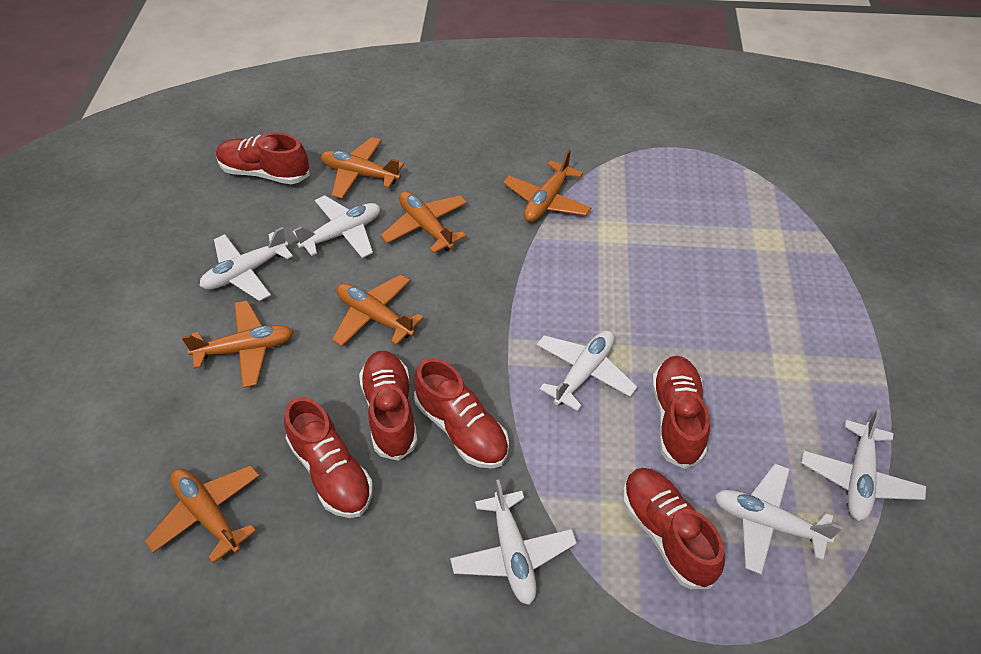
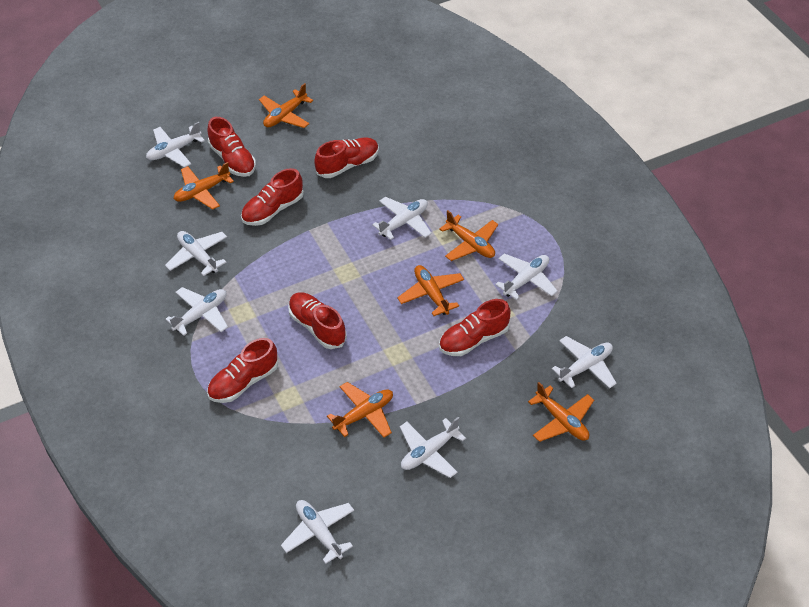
white plane: [200,227,293,301] [293,195,380,258] [450,480,577,605] [537,330,637,411] [715,464,842,574] [801,410,926,521] = 6 -> [146,122,205,167] [165,231,227,276] [166,287,228,336] [281,500,354,564] [372,197,431,240] [400,417,466,478] [495,254,557,300] [552,336,617,389] = 8

